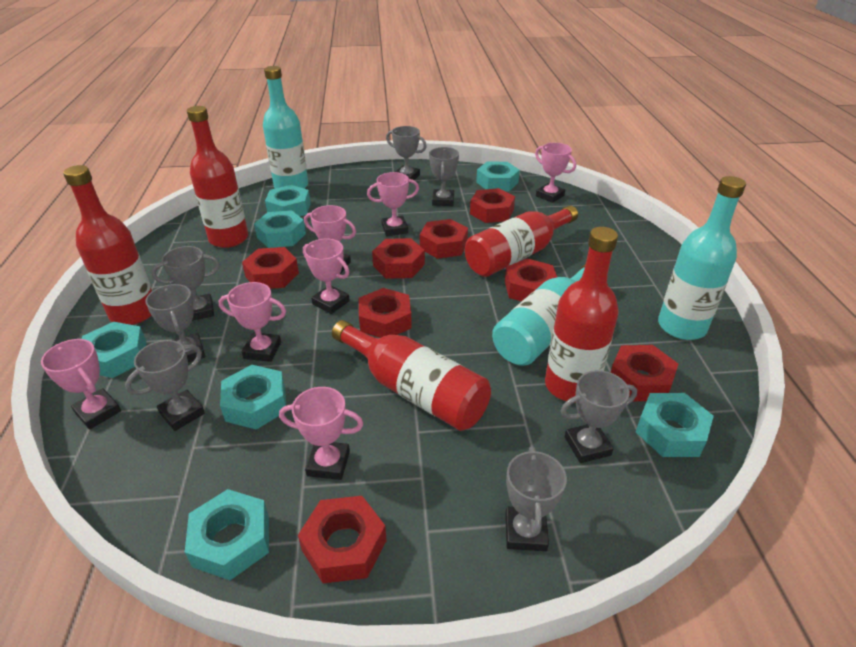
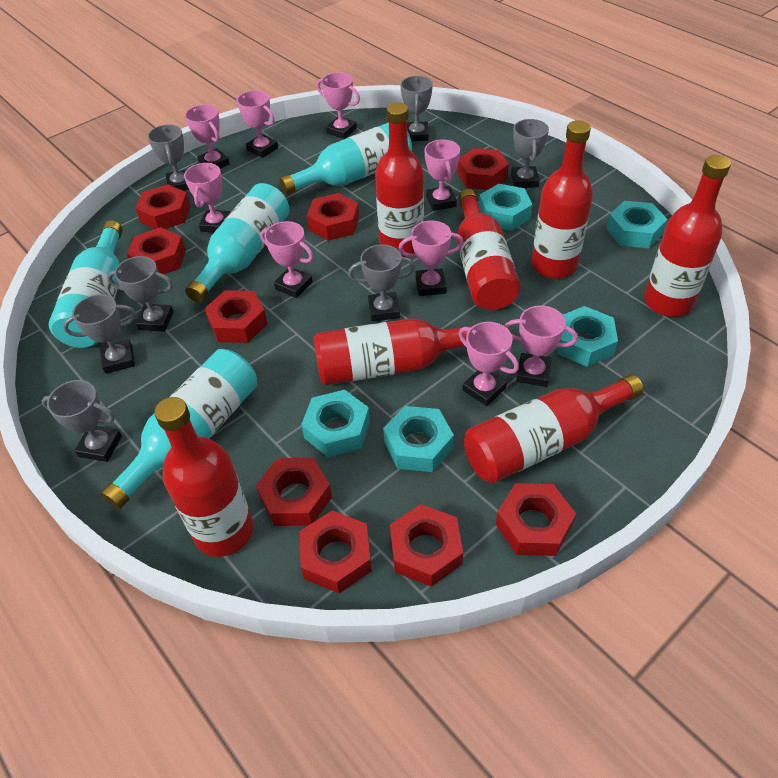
pink trophy: [41,339,121,430] [219,282,286,362] [279,387,363,480] [303,238,350,314] [304,205,356,274] [367,172,419,236] [535,143,576,203] = 7 -> [184,163,230,233] [185,104,230,169] [236,90,278,158] [260,221,313,298] [317,72,360,139] [398,221,464,296] [424,139,460,211] [459,322,519,406] [505,305,578,387] = 9
red bottle: [63,165,152,325] [187,106,248,248] [332,320,491,431] [465,205,578,277] [545,227,619,403] = 5 -> [154,397,253,557] [313,318,478,385] [375,102,424,257] [457,189,521,310] [464,375,643,483] [531,120,593,279] [644,155,731,317] = 7
red nut: [242,247,299,289] [298,496,387,583] [359,288,412,338] [372,238,425,279] [420,219,468,259] [470,188,515,223] [505,258,557,301] [610,345,678,401] = 8 -> [127,227,186,274] [135,184,191,229] [204,290,268,343] [256,458,332,526] [299,511,372,593] [307,193,359,241] [390,504,463,587] [457,148,509,190] [496,483,576,556] = 9
turquoise bottle: [263,66,308,189] [492,263,586,366] [658,176,746,340] = 3 -> [49,220,123,348] [101,349,257,509] [185,183,290,303] [280,122,412,195] = 4
turquoise nut: [82,322,147,378] [185,489,269,580] [220,365,287,430] [254,210,306,248] [265,185,311,216] [476,162,520,191] [636,393,714,457] = 7 -> [301,390,370,457] [383,406,454,472] [479,184,532,231] [557,306,618,367] [606,201,668,248] = 5

